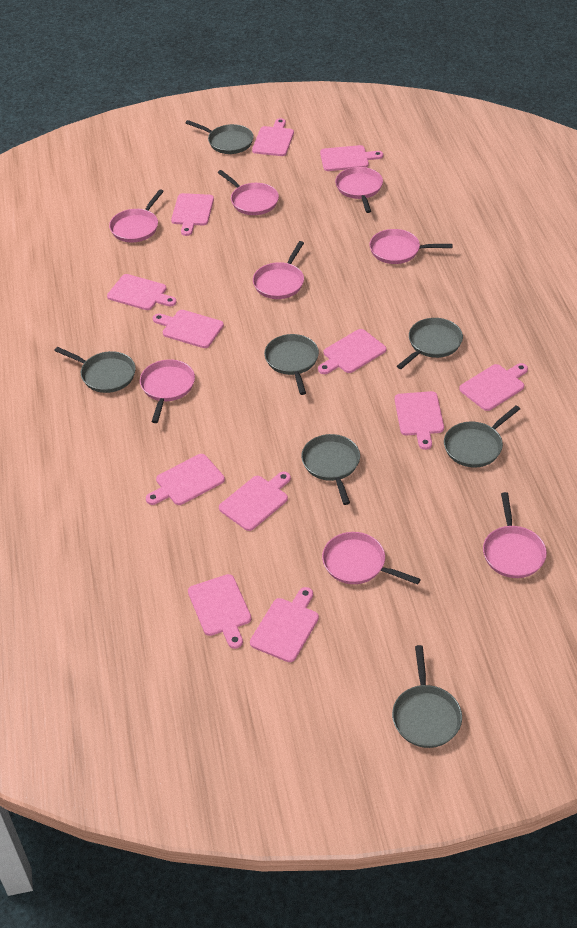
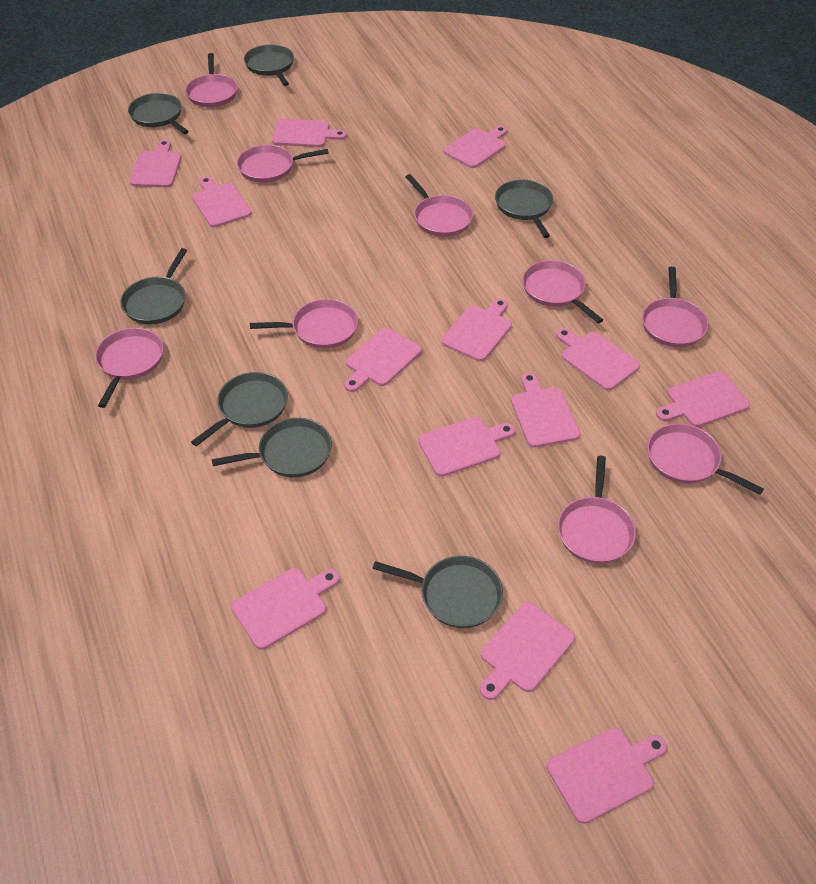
pink cutting board: [107,274,177,310] [146,454,225,505] [153,310,224,348] [171,193,214,236] [188,574,251,649] [219,472,291,531] [250,587,319,662] [252,118,294,156] [318,329,386,374] [320,145,383,171] [395,391,444,450] [459,363,528,411] = 12 -> [129,140,182,187] [192,176,252,228] [231,568,339,649] [272,119,347,147] [344,328,422,392] [418,417,515,477] [441,298,512,361] [444,126,507,168] [480,602,575,700] [511,372,580,448] [547,728,667,824] [556,328,640,391] [656,372,750,427] = 13
pink pan: [109,189,164,242] [140,359,195,423] [218,170,279,215] [253,241,304,299] [322,532,421,585] [335,167,383,213] [369,229,453,264] [483,492,547,578] = 8 -> [95,328,164,408] [185,53,238,107] [237,145,329,183] [250,299,358,349] [405,174,473,237] [522,260,603,323] [558,456,636,564] [642,267,708,347] [647,423,764,495] = 9

